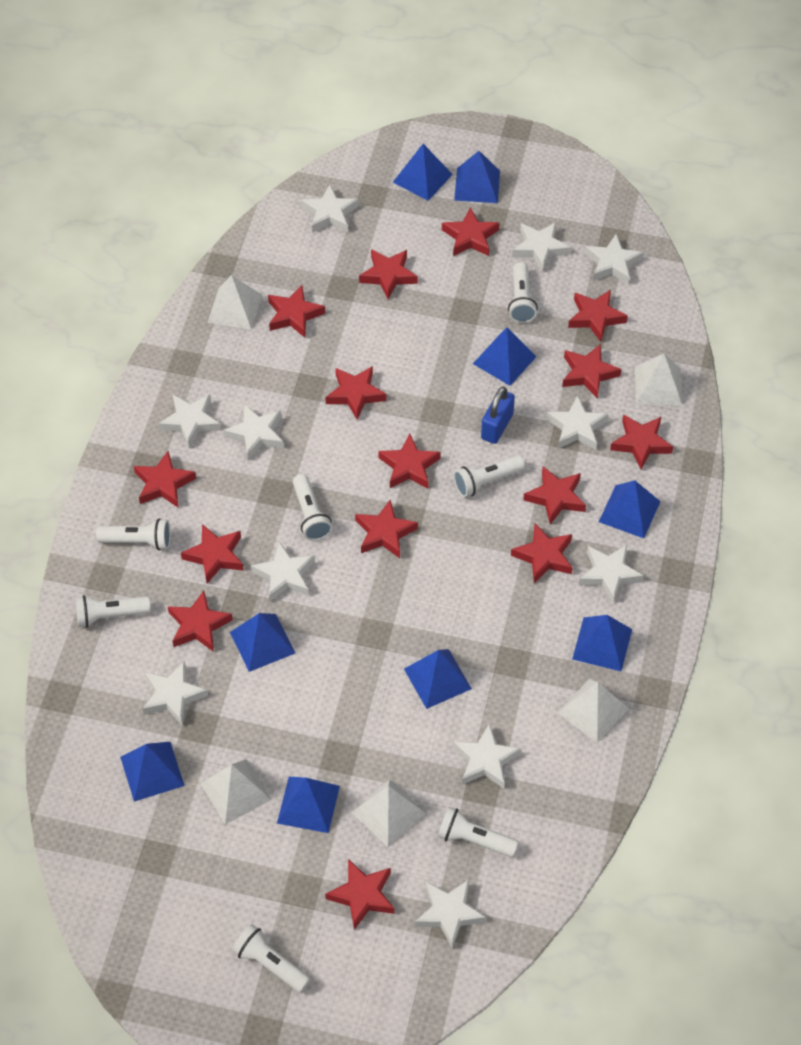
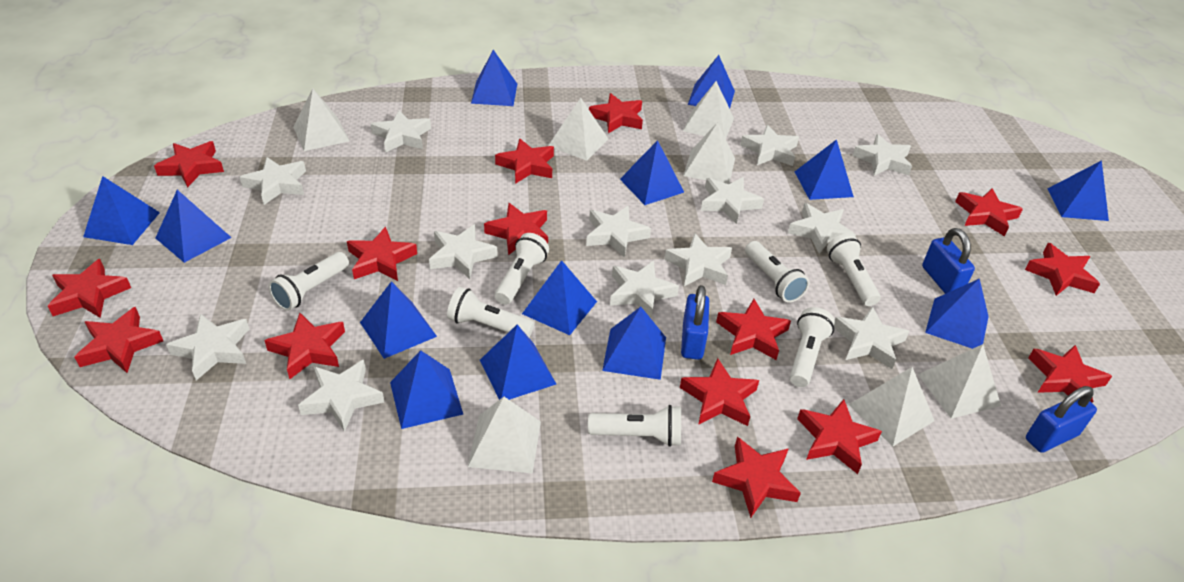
blue padlock: [481,387,515,444] = 1 -> [681,285,709,360] [922,228,975,294] [1026,386,1097,453] = 3
blue pyramid: [120,742,185,802] [230,613,295,672] [277,777,340,833] [393,144,453,201] [404,649,472,709] [454,151,500,203] [473,327,537,386] [572,615,632,671] [599,480,661,538] = 9 -> [83,176,160,245] [156,190,232,263] [360,281,437,359] [390,350,463,429] [471,50,517,106] [480,324,556,400] [522,260,597,335] [602,307,666,380] [620,140,684,205] [688,55,735,109] [795,139,854,200] [925,278,989,349] [1048,160,1109,221] = 13
white pyramid: [200,759,271,824] [208,275,262,330] [352,779,426,847] [557,679,629,743] [635,353,683,406] = 5 -> [293,88,349,151] [468,397,541,474] [548,98,608,161] [683,81,734,139] [684,122,735,184] [849,367,934,446] [918,344,1001,419] = 7
white star: [143,661,208,726] [159,395,221,448] [223,404,284,460] [251,541,315,601] [301,184,359,233] [415,879,486,949] [453,723,521,789] [512,222,571,272] [546,395,608,450] [579,545,644,603] [585,234,644,285] = 11 -> [166,314,249,380] [240,157,306,205] [298,360,384,432] [371,110,431,152] [429,224,498,279] [586,206,651,258] [610,261,679,319] [664,233,732,286] [701,177,764,224] [740,125,799,166] [788,203,856,254] [834,306,909,369] [853,134,912,176] = 13

